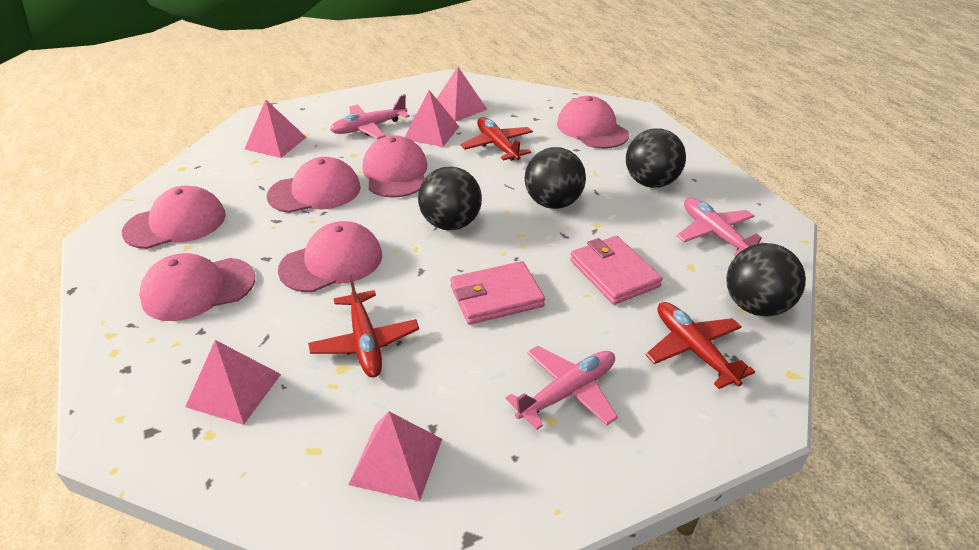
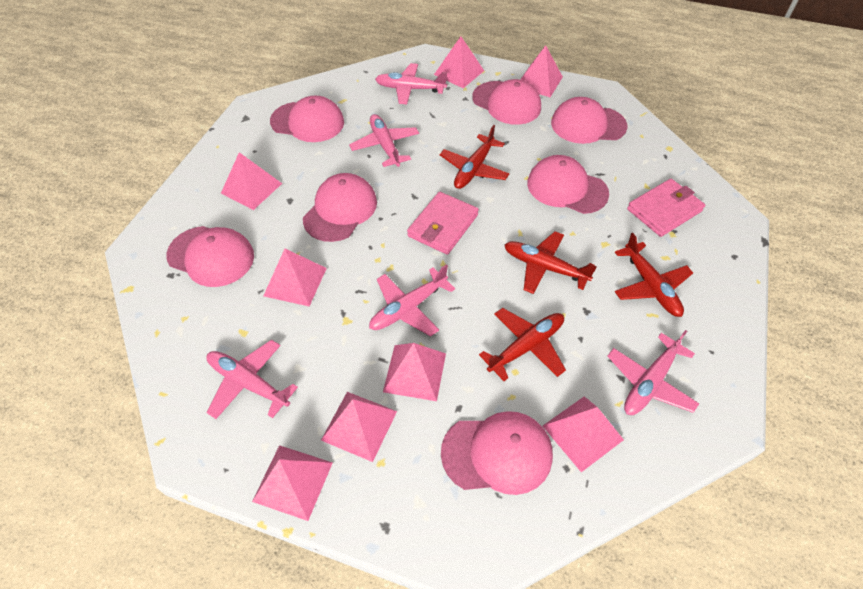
black ball: [418,166,482,230] [525,147,586,209] [626,128,686,188] [726,243,806,317] = 4 -> none = 0
pink cap: [122,186,226,249] [139,253,255,321] [267,157,361,213] [278,221,382,292] [362,135,428,197] [557,96,629,149] = 6 -> [166,226,254,287] [270,96,344,142] [303,173,377,242] [441,411,553,495] [472,79,541,125] [527,155,609,214] [551,97,628,144] = 7
pink plane: [330,95,410,139] [505,346,618,430] [677,198,763,256] = 3 -> [206,340,298,419] [349,114,419,167] [369,264,455,337] [375,63,447,104] [607,330,699,415] = 5
pink pyramid: [185,340,281,425] [245,100,306,158] [348,411,442,501] [405,90,459,147] [437,67,487,122] = 5 -> [221,152,282,210] [252,445,333,521] [264,249,327,306] [321,392,397,462] [383,343,446,401] [434,36,484,88] [520,45,563,97] [543,396,624,472] = 8
red plane: [308,276,419,378] [461,117,533,161] [646,302,755,389] = 3 -> [440,125,509,189] [479,308,566,381] [505,231,597,294] [615,233,693,317] = 4

